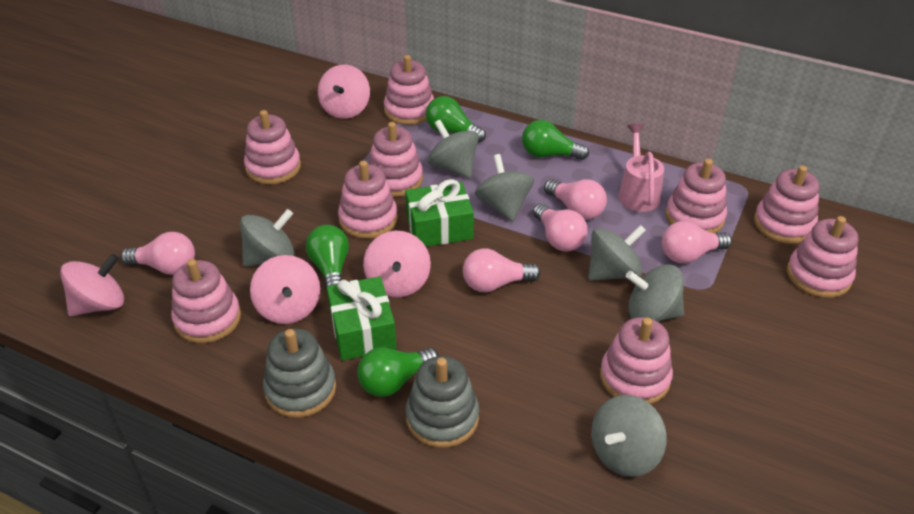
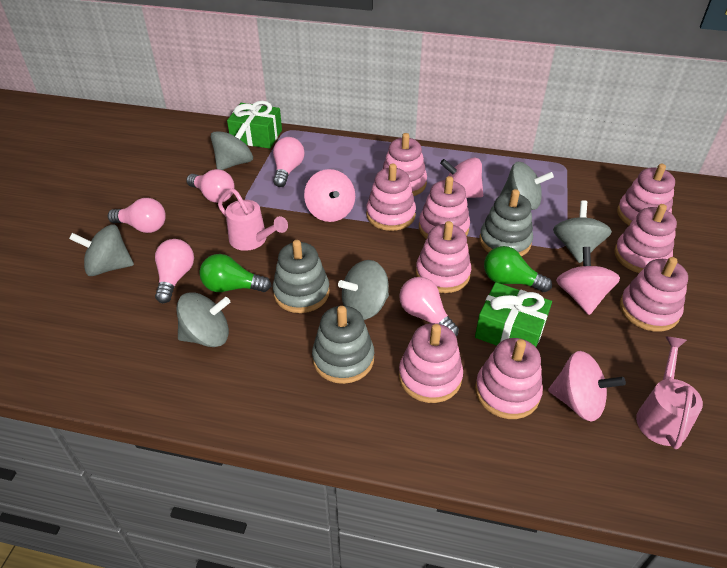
green light bulb: [306,225,349,292] [357,347,439,397] [426,96,486,143] [522,120,589,160] = 4 -> [199,254,271,292] [484,246,552,292] = 2
grey stacking toy: [263,328,336,418] [406,356,479,448] = 2 -> [273,240,330,313] [312,306,374,384] [479,189,533,256] = 3
pink watering can: [618,123,664,212] = 1 -> [218,188,288,251] [636,336,703,449] = 2

